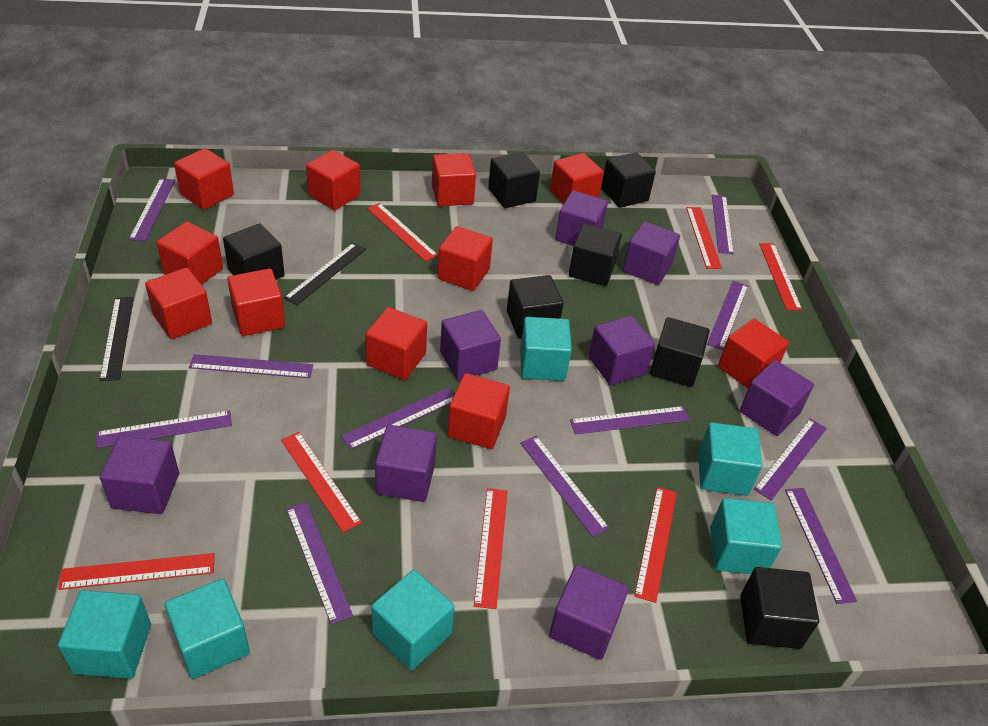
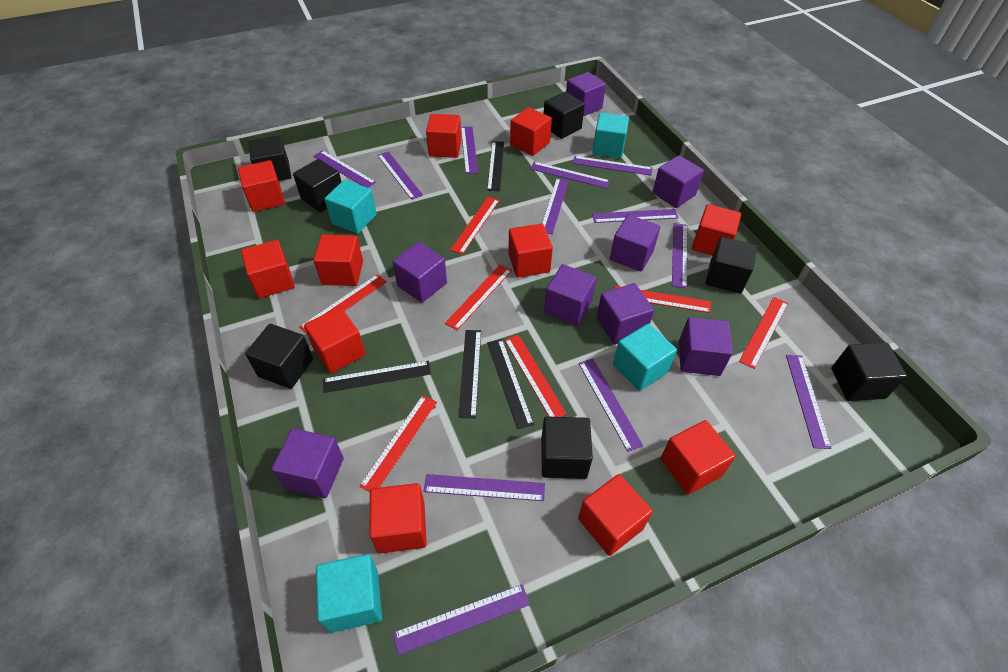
black ruler: [100,297,134,381] [284,243,366,305] = 2 -> [323,361,431,393] [459,330,481,418] [487,141,504,191] [487,339,534,429] = 4
purple ruler: [96,411,232,448] [129,178,175,241] [189,354,313,378] [286,502,353,624] [341,388,454,450] [520,436,609,537] [570,406,690,434] [707,281,748,350] [712,194,734,255] [754,419,827,500] [785,488,857,604] = 11 -> [313,150,376,188] [378,151,423,200] [393,584,530,655] [423,474,545,501] [461,126,478,174] [530,162,610,189] [542,178,569,234] [573,156,653,176] [578,359,643,452] [592,209,678,223] [672,223,687,288] [786,355,832,449] = 12
turquoise cube: [58,590,151,679] [165,579,250,679] [371,570,455,670] [520,317,572,381] [698,422,762,496] [710,498,782,574] = 6 -> [316,554,382,633] [325,180,377,234] [592,113,629,158] [613,323,677,391] = 4

